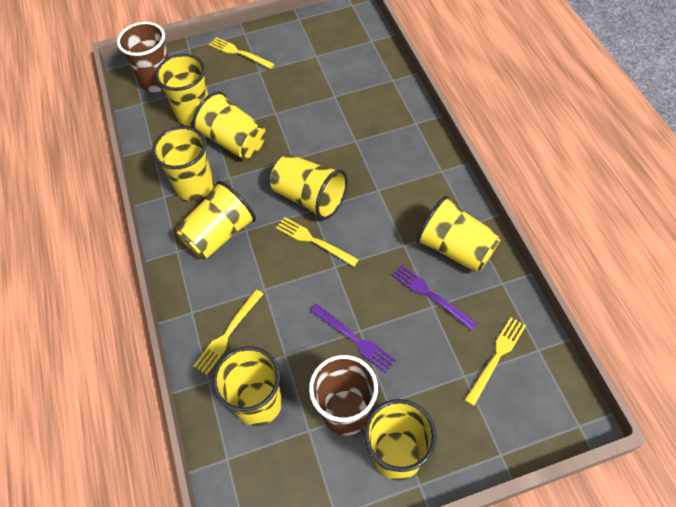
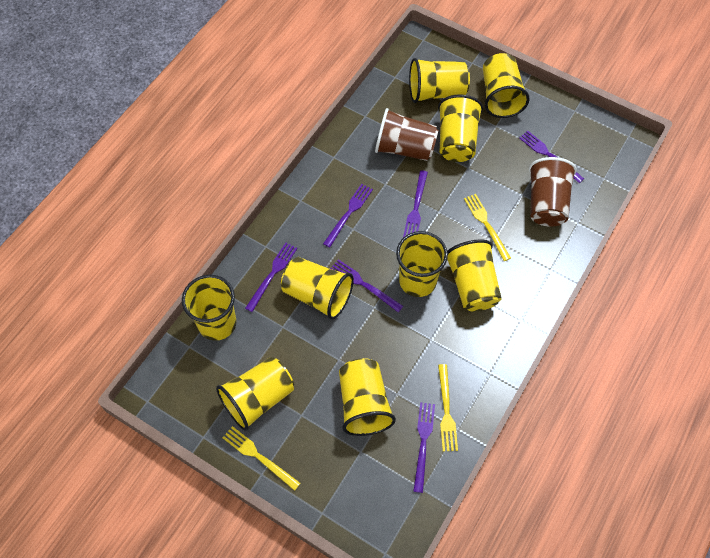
purple fork: [310,304,396,373] [391,264,478,331] = 2 -> [245,243,297,312] [323,184,373,248] [330,259,403,312] [403,170,428,238] [413,402,435,493] [519,131,584,183] = 6
yellow cup: [152,126,214,201] [155,54,208,126] [176,181,256,259] [192,92,265,159] [212,346,282,426] [270,154,348,220] [364,399,437,480] [416,196,500,273] = 8 -> [182,275,236,341] [216,357,294,431] [281,257,354,320] [339,358,396,436] [396,231,448,297] [409,58,470,103] [438,94,483,162] [447,239,502,311] [483,53,530,118] = 9
yellow fork: [193,289,263,375] [209,37,275,69] [276,217,359,267] [465,317,526,406] = 4 -> [223,426,301,491] [438,364,458,451] [464,194,511,261] = 3

